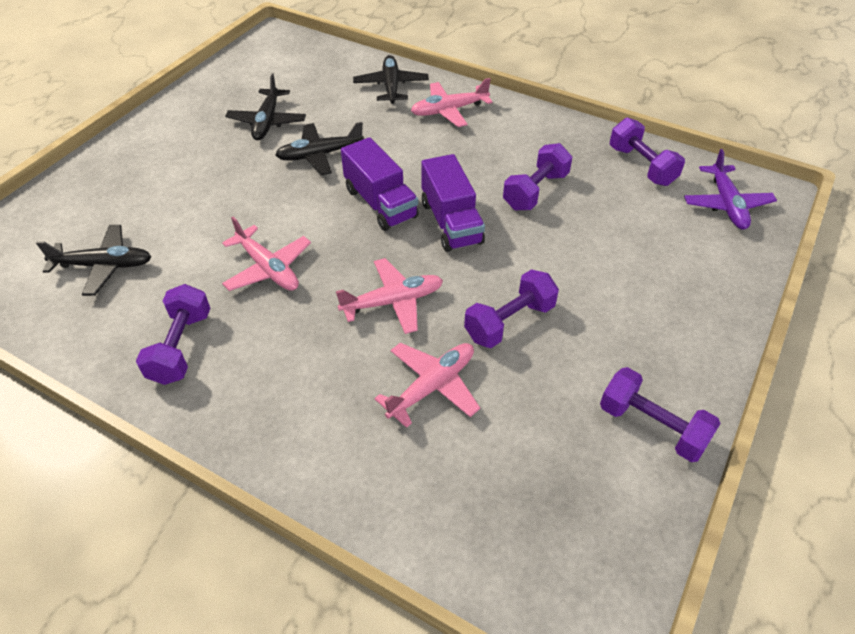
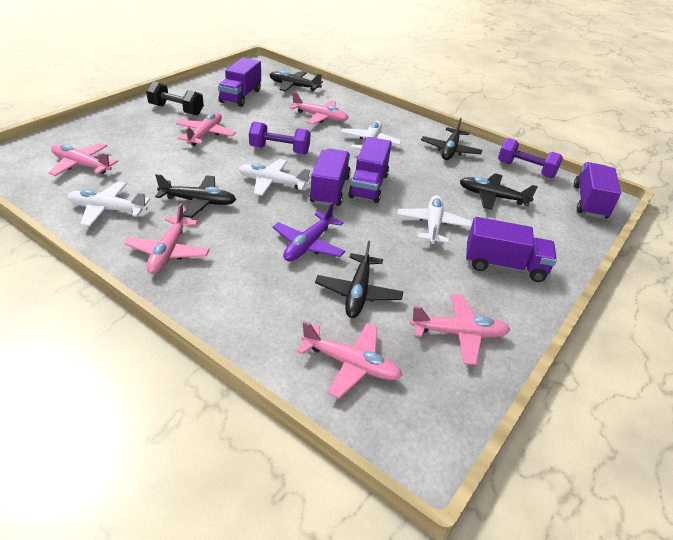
black dumbbell: none = 0 -> [146,81,204,116] = 1
black plane: [36,225,151,296] [225,73,306,140] [275,122,364,175] [353,55,429,104] = 4 -> [155,174,236,218] [270,71,323,92] [315,241,403,318] [421,118,482,160] [460,173,538,210] = 5
pink plane: [222,217,311,291] [336,258,443,334] [374,343,480,428] [411,78,493,127] = 4 -> [48,143,118,176] [124,203,210,274] [176,112,236,146] [289,91,349,125] [297,321,402,399] [410,294,510,365] = 6
purple dumbbell: [136,284,210,385] [464,269,559,348] [503,143,572,210] [600,367,721,462] [610,118,685,186] = 5 -> [249,122,311,154] [498,138,563,178] = 2
purple truck: [341,137,419,231] [421,154,485,252] = 2 -> [218,57,261,107] [309,149,351,206] [348,137,392,203] [466,217,557,282] [574,162,621,219] = 5
white plane: none = 0 -> [67,182,150,226] [238,159,311,196] [341,121,401,150] [397,195,472,244] = 4

